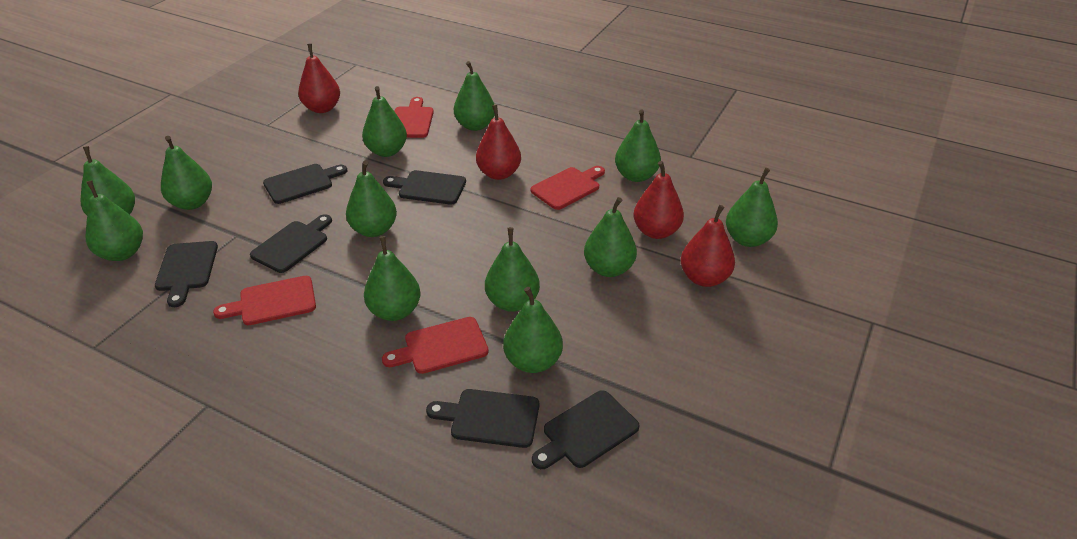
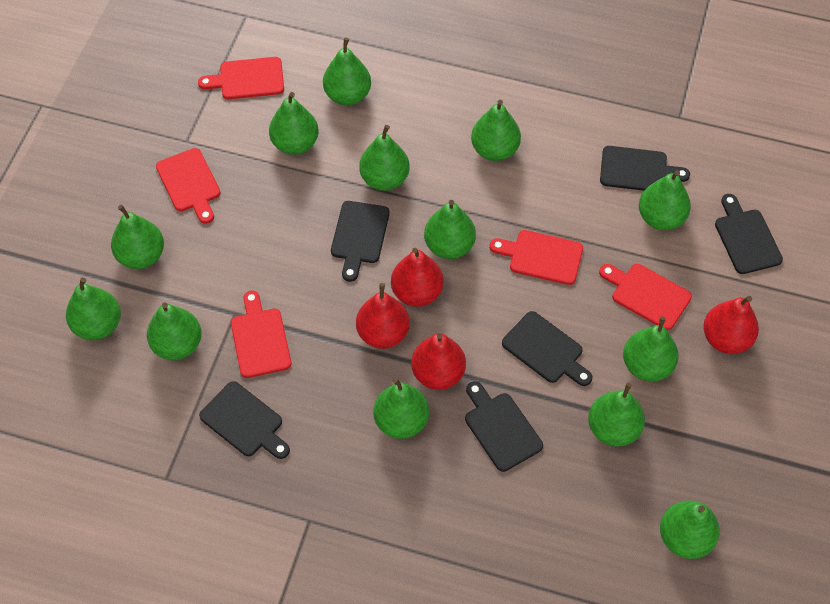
green pear: [80,146,135,215] [85,180,143,261] [161,136,212,210] [346,161,397,237] [362,86,407,157] [364,236,421,321] [454,61,495,131] [485,227,540,312] [503,287,563,373] [584,197,637,277] [615,110,661,182] [726,168,778,247] = 12 -> [66,277,121,340] [111,205,164,269] [147,302,202,360] [269,92,319,155] [323,38,371,105] [359,125,410,191] [373,378,429,439] [424,200,476,259] [471,100,521,161] [588,383,645,447] [623,316,679,382] [639,170,691,230] [660,500,720,559] = 13
red cutting board: [213,276,316,325] [382,317,489,374] [394,97,434,138] [531,166,605,210] = 4 -> [156,148,221,224] [198,57,284,99] [231,291,291,378] [490,230,583,285] [599,264,692,330] = 5

